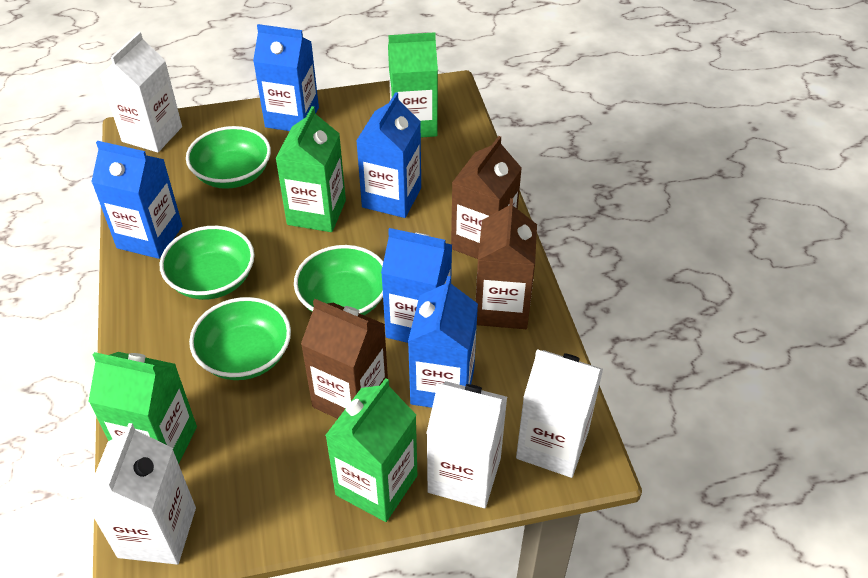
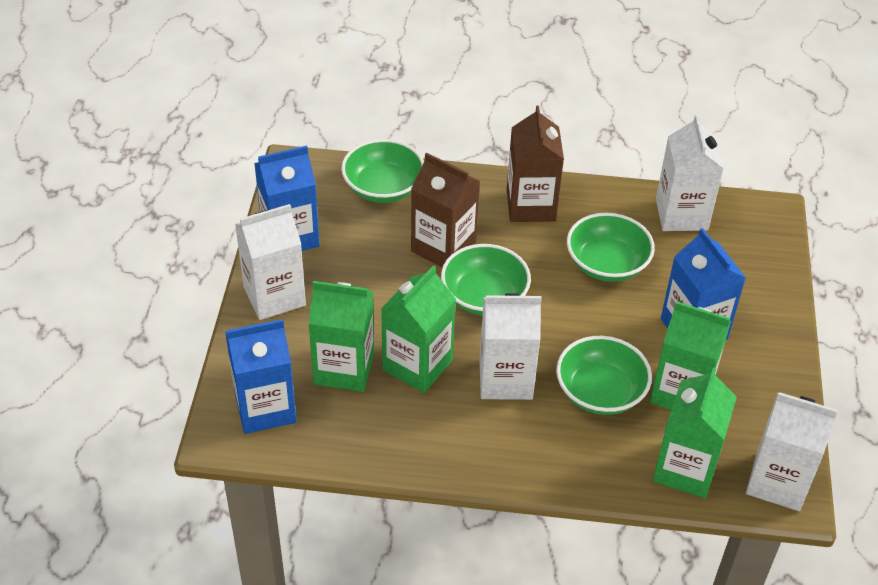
blue carton: [91,141,183,259] [253,24,319,131] [356,92,421,218] [381,228,452,343] [408,276,478,408] = 5 -> [225,319,297,434] [254,146,320,251] [661,228,746,340] = 3
brown carton: [301,299,388,419] [451,136,522,259] [476,198,537,329] = 3 -> [411,153,480,267] [507,105,564,222] = 2

